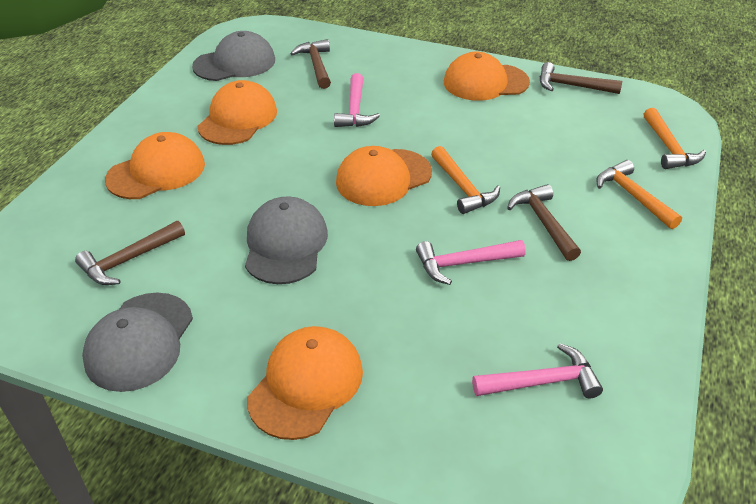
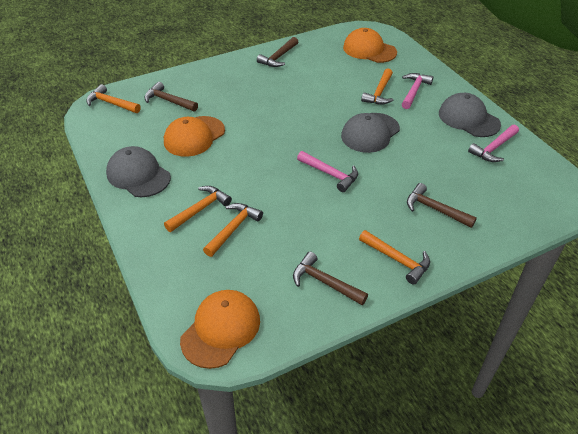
orange cap: [105,132,205,199] [198,80,277,145] [247,326,363,440] [336,146,432,206] [444,52,530,101] = 5 -> [164,116,225,157] [180,290,260,369] [343,28,397,63] = 3
orange hammer: [431,146,500,214] [596,160,682,229] [644,108,706,169] = 3 -> [86,84,141,113] [164,186,232,232] [203,203,263,257] [359,230,430,285] [361,68,393,105] = 5

